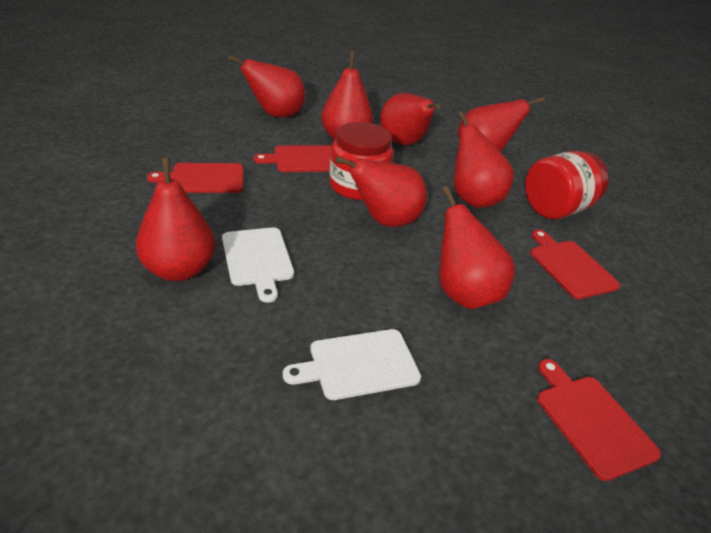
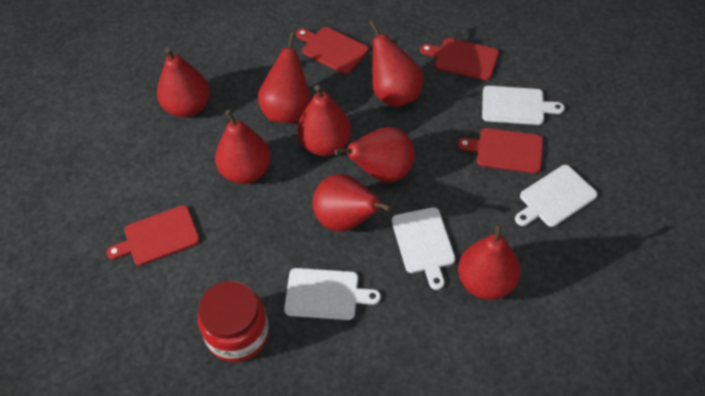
red jar: [329,122,393,200] [525,151,609,219] = 2 -> [198,281,269,362] = 1
white cutting board: [222,227,294,303] [283,329,421,400] = 2 -> [284,268,381,320] [392,207,455,290] [482,86,565,125] [515,165,598,227] = 4

